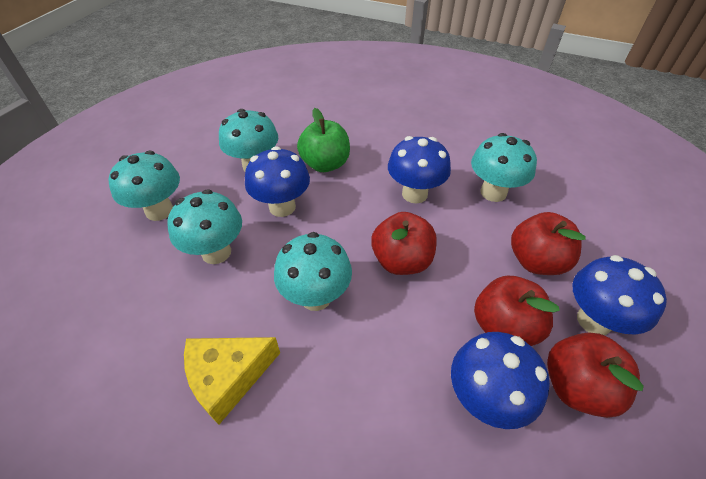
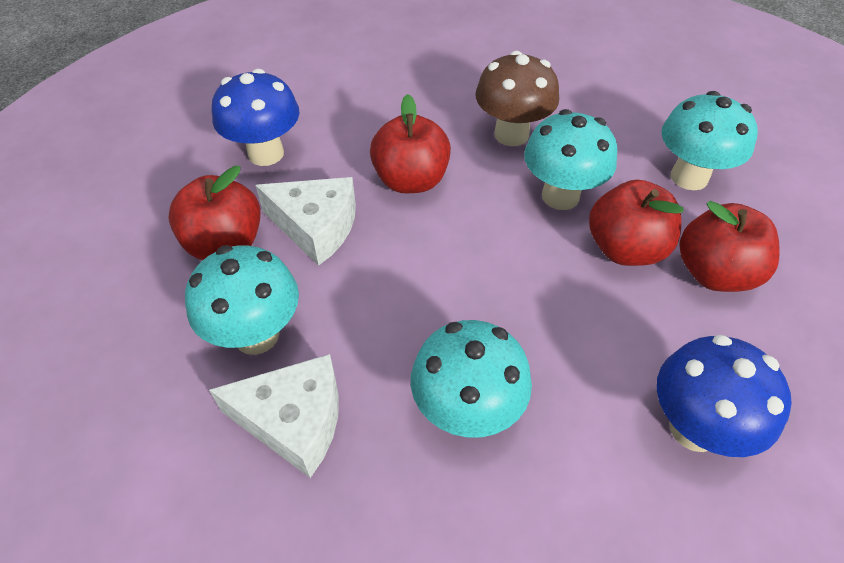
blue mushroom: [245,146,310,217] [388,136,451,204] [451,332,550,429] [572,255,667,335] = 4 -> [212,69,299,166] [657,335,792,457] = 2
brown mushroom: none = 0 -> [475,51,559,146] = 1
green apple: [297,108,350,172] = 1 -> none = 0
turquoise mushroom: [108,151,180,221] [167,189,242,264] [219,109,278,171] [274,232,352,311] [471,133,537,202] = 5 -> [185,245,299,355] [411,320,532,438] [524,109,617,210] [661,91,758,190] = 4
white cheese: none = 0 -> [209,354,339,478] [255,177,356,266] = 2
yellow cheese: [184,337,280,425] = 1 -> none = 0

